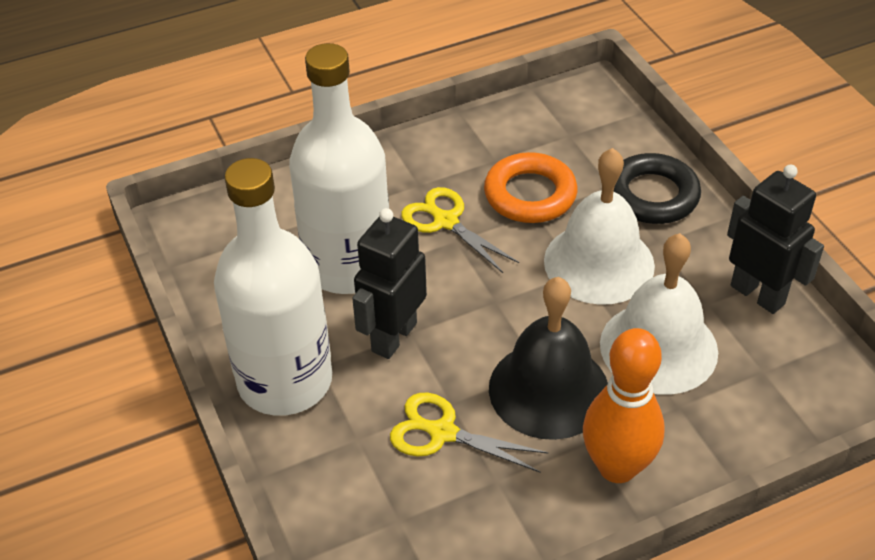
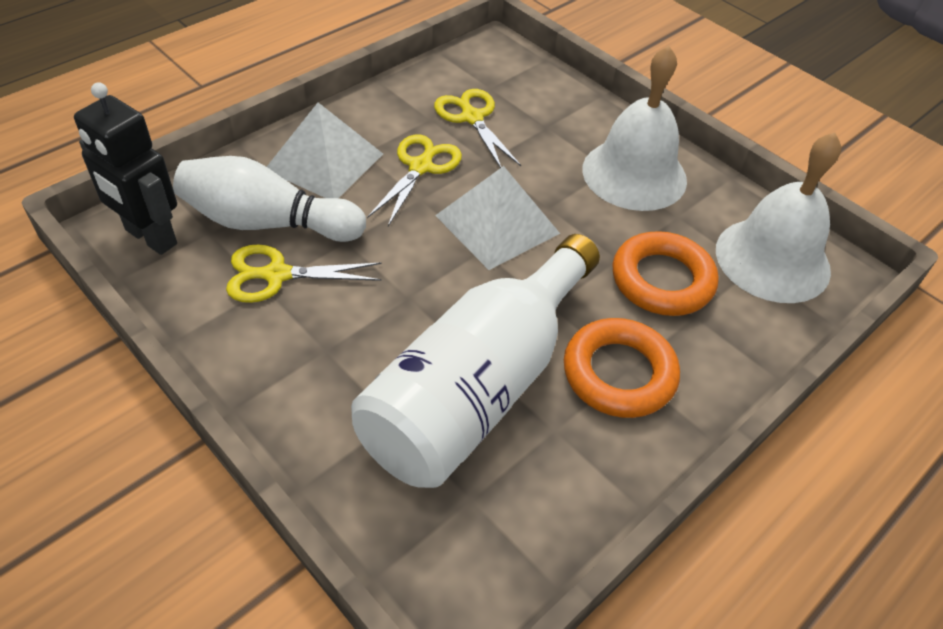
black bell: [489,277,608,440] = 1 -> none = 0
black ring: [614,153,701,224] = 1 -> none = 0
black robot: [352,208,427,359] [727,165,824,314] = 2 -> [74,82,177,255] = 1
orange bowling pin: [583,328,665,483] = 1 -> none = 0
orange ring: [484,152,578,223] = 1 -> [564,318,680,418] [612,231,719,316] = 2
white bottle: [214,158,332,416] [289,43,389,294] = 2 -> [351,234,600,488] = 1
white bowling pin: none = 0 -> [173,156,366,242] = 1
white pyramid: none = 0 -> [267,103,383,198] [435,166,560,270] = 2
yellow scissors: [390,393,548,472] [401,187,519,273] = 2 -> [226,244,381,303] [367,134,462,226] [434,89,521,168] = 3

